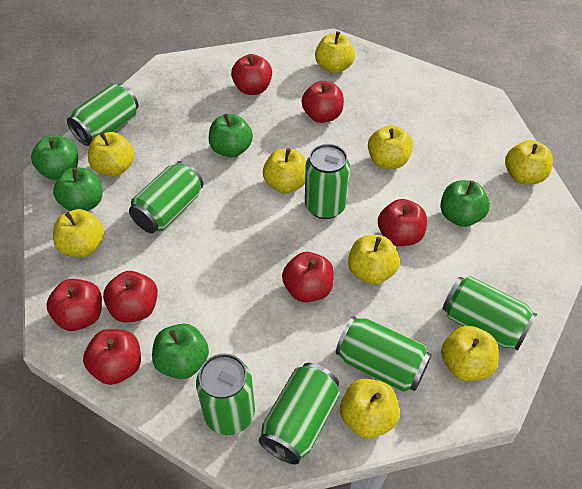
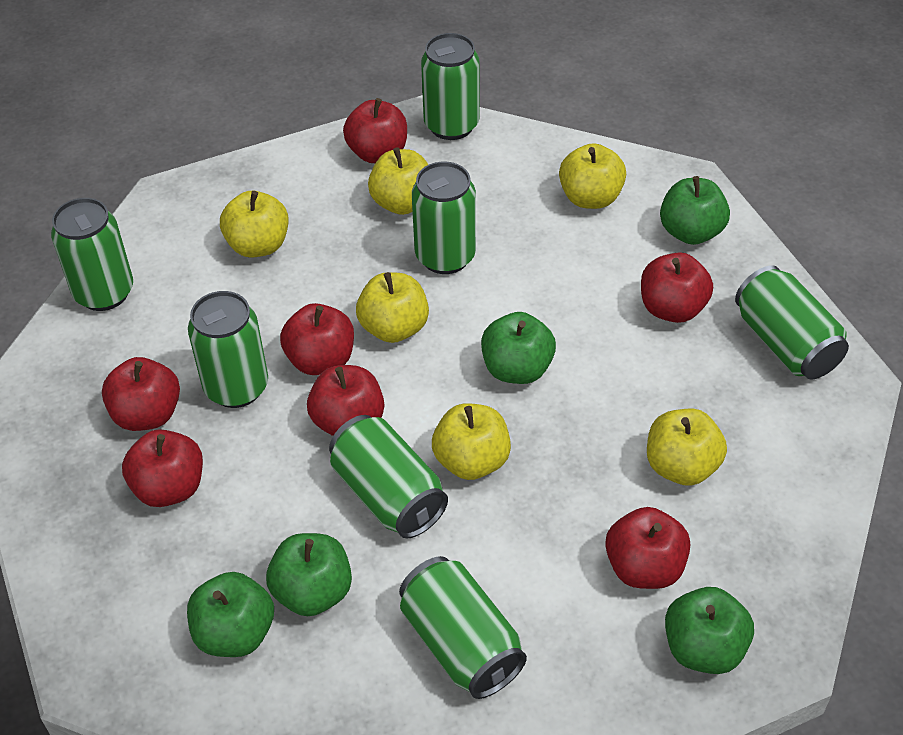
yellow apple: [53,209,104,257] [88,132,134,176] [263,148,306,194] [315,31,355,74] [340,379,400,438] [348,235,400,285] [368,125,413,169] [441,326,499,381] [505,140,553,184] = 9 -> [220,191,289,258] [356,272,429,343] [368,147,428,215] [432,403,511,480] [559,143,626,209] [647,409,727,486] = 6

